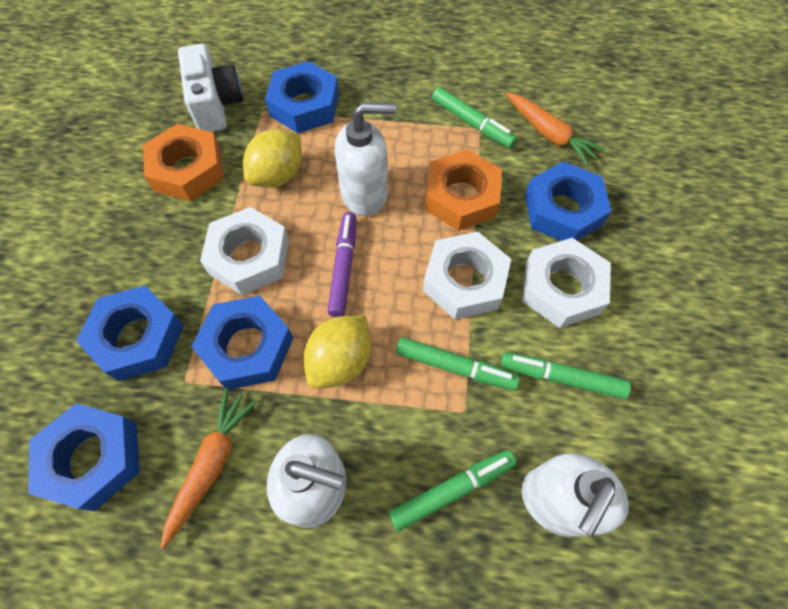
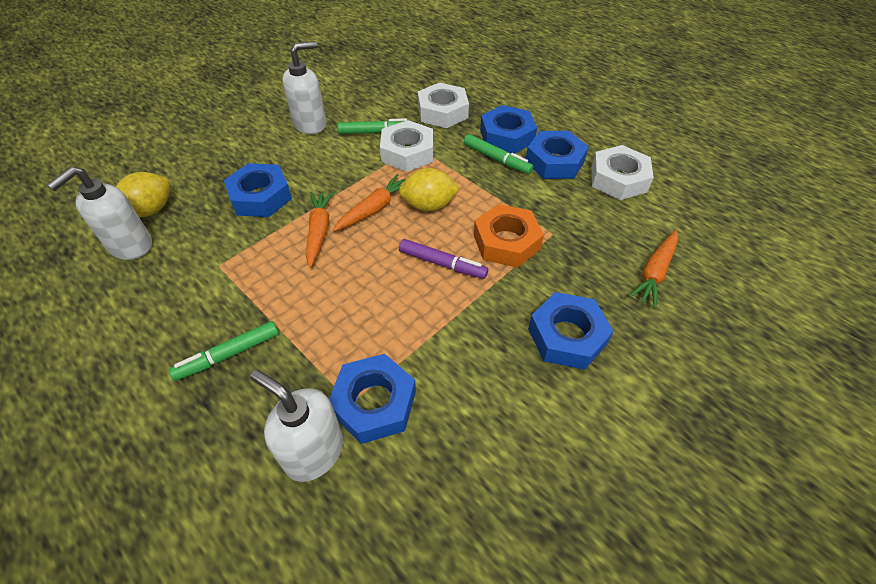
green marker: [389,450,517,531] [396,337,520,391] [432,87,517,148] [501,352,631,399] = 4 -> [169,321,279,381] [337,118,407,134] [464,134,533,174] = 3
orange carrot: [161,388,258,549] [506,92,605,166] = 2 -> [306,191,334,268] [333,174,406,232] [629,230,678,308] = 3
orange nut: [143,124,224,201] [425,149,502,231] = 2 -> [474,204,544,268] = 1
white camera: [178,44,243,132] = 1 -> none = 0

